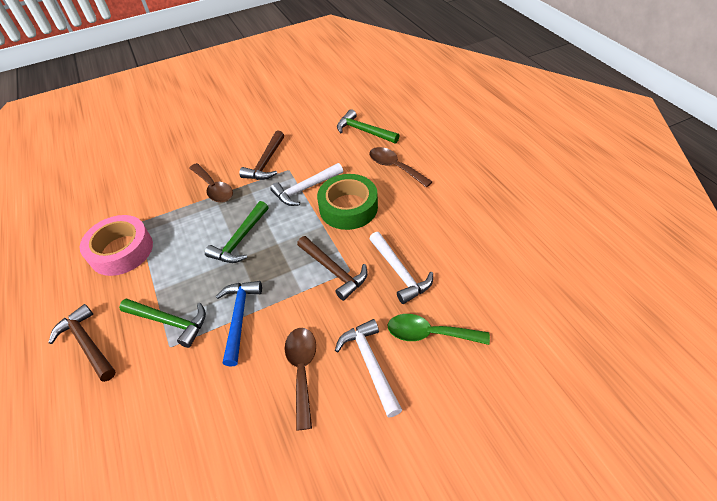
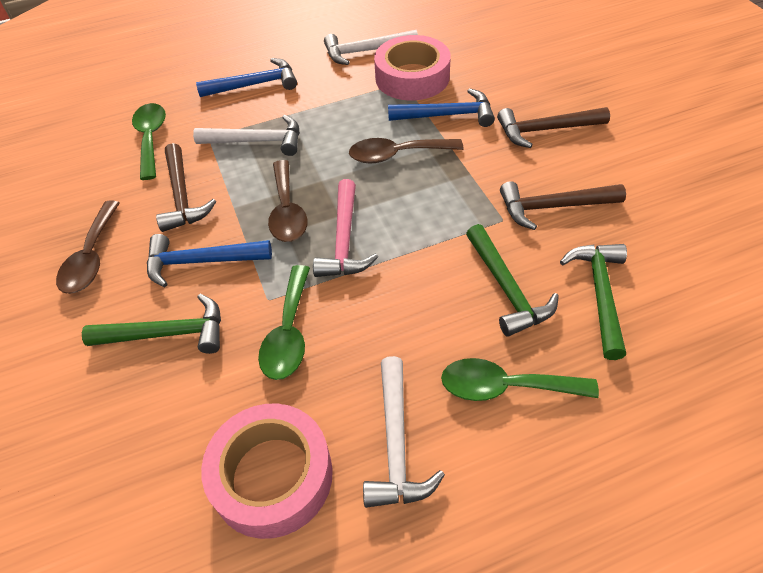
blue hammer: [216,281,262,366] = 1 -> [147,234,272,287] [196,58,297,97] [388,88,495,127] = 3
green spoon: [388,314,490,345] = 1 -> [132,103,166,180] [258,265,310,380] [441,358,599,401] = 3
green tape: [317,174,378,230] = 1 -> none = 0
pink hammer: none = 0 -> [313,179,378,277] = 1
pink tape: [80,215,153,276] = 1 -> [201,404,333,539] [374,35,451,100] = 2

